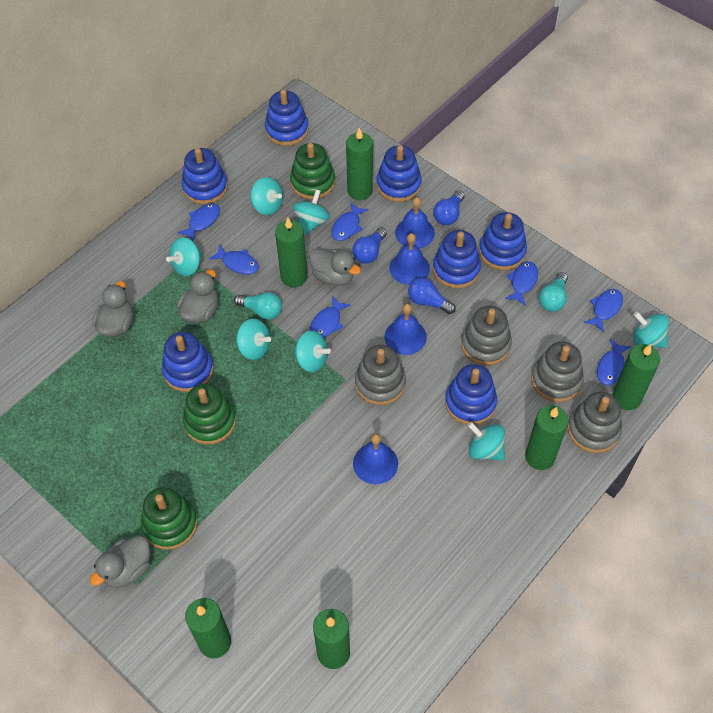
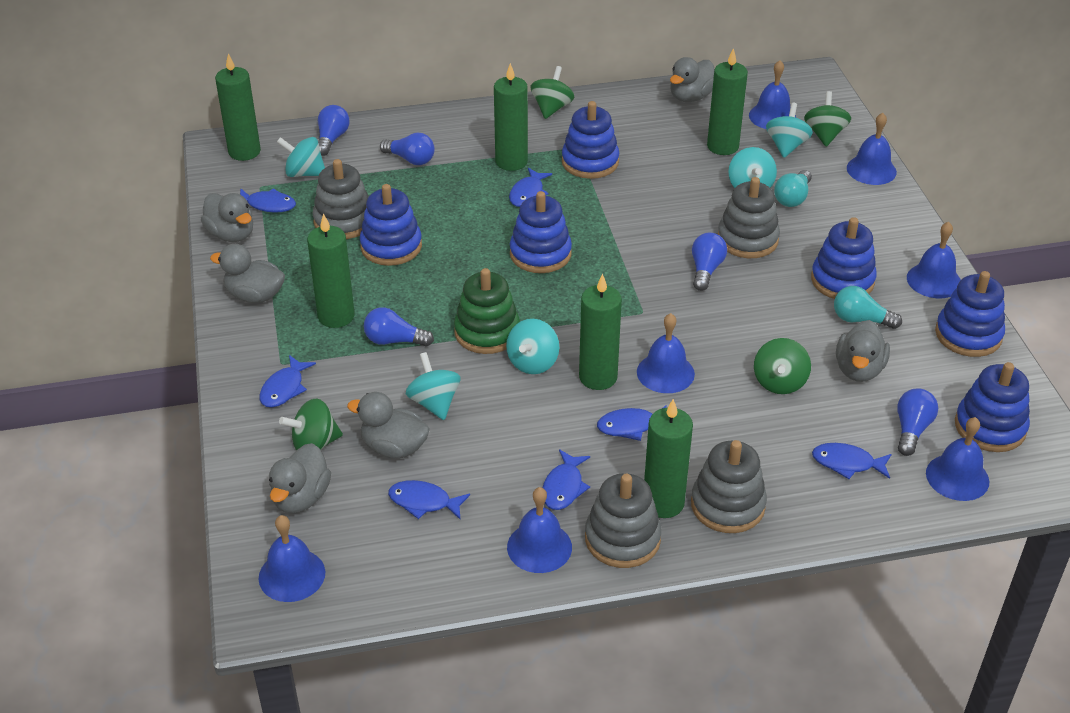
blue bell: [353,434,398,484] [385,304,427,355] [389,233,430,285] [395,197,435,249] = 4 -> [259,515,325,602] [507,487,572,573] [637,313,695,393] [749,60,796,129] [847,113,897,185] [907,222,961,298] [926,417,989,501] = 7
blue light bulb: [352,227,387,264] [408,278,456,314] [433,190,465,225] = 3 -> [318,105,350,156] [364,307,434,347] [380,133,435,165] [692,233,727,291] [897,388,938,456] = 5
blue stacking toy: [162,332,214,392] [182,148,228,205] [265,89,309,146] [376,145,422,202] [433,230,481,289] [445,364,497,425] [479,212,527,270] = 7 -> [360,184,422,266] [510,191,572,273] [562,101,620,179] [811,217,877,299] [935,271,1005,357] [955,362,1030,452] = 6
green spinning top: none = 0 -> [279,398,343,450] [531,66,574,119] [754,338,811,394] [804,91,851,147] = 4
green stacking toy: [141,487,198,550] [183,384,236,445] [290,143,335,200] = 3 -> [454,268,520,354] = 1
grey duck: [90,536,150,588] [92,281,133,337] [177,270,218,323] [309,248,361,286] = 4 -> [201,193,253,242] [210,244,285,303] [269,443,331,513] [347,392,430,458] [670,57,714,102] [836,320,890,382] = 6
turquoise spinning top: [166,237,202,276] [236,319,271,360] [251,177,283,215] [293,189,330,235] [293,331,331,372] [468,422,505,461] [633,312,669,348] = 7 -> [277,137,325,177] [406,352,461,420] [506,319,559,374] [728,147,777,188] [766,103,813,158] = 5

